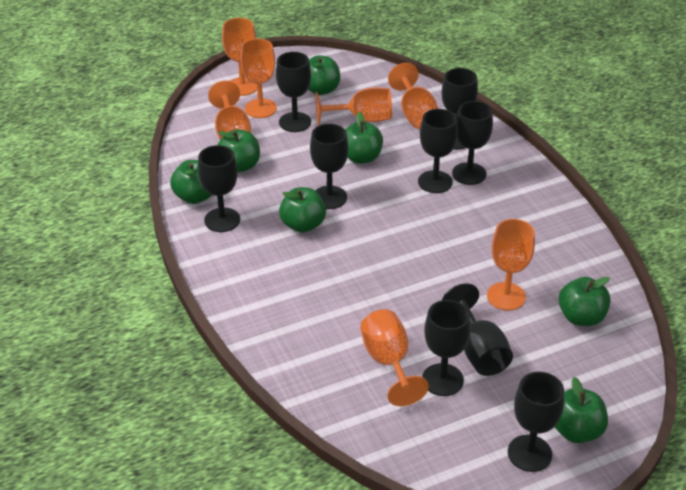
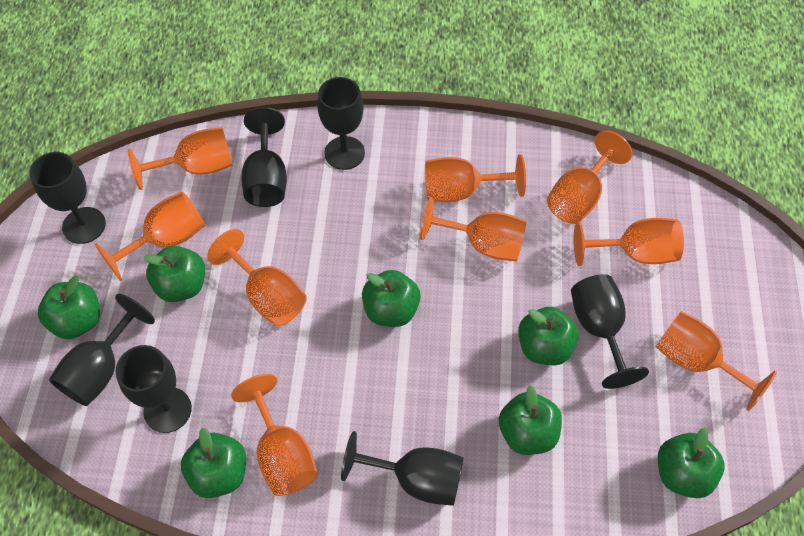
black goblet: [198,145,240,232] [276,52,311,132] [310,124,348,209] [418,109,458,193] [422,300,471,396] [442,68,478,150] [442,283,513,376] [452,101,493,185] [508,372,564,472] = 9 -> [29,152,106,244] [49,294,155,406] [115,345,192,433] [242,107,287,207] [317,77,365,170] [341,431,464,506] [571,274,649,389] = 7
orange goblet: [208,81,251,140] [222,18,257,96] [240,39,277,118] [315,87,392,125] [360,309,429,406] [388,63,438,129] [487,219,535,310] = 7 -> [95,192,205,281] [128,127,233,190] [207,229,307,326] [231,374,318,496] [420,198,527,262] [425,154,526,202] [547,131,632,224] [573,218,684,266] [656,311,777,411] = 9

